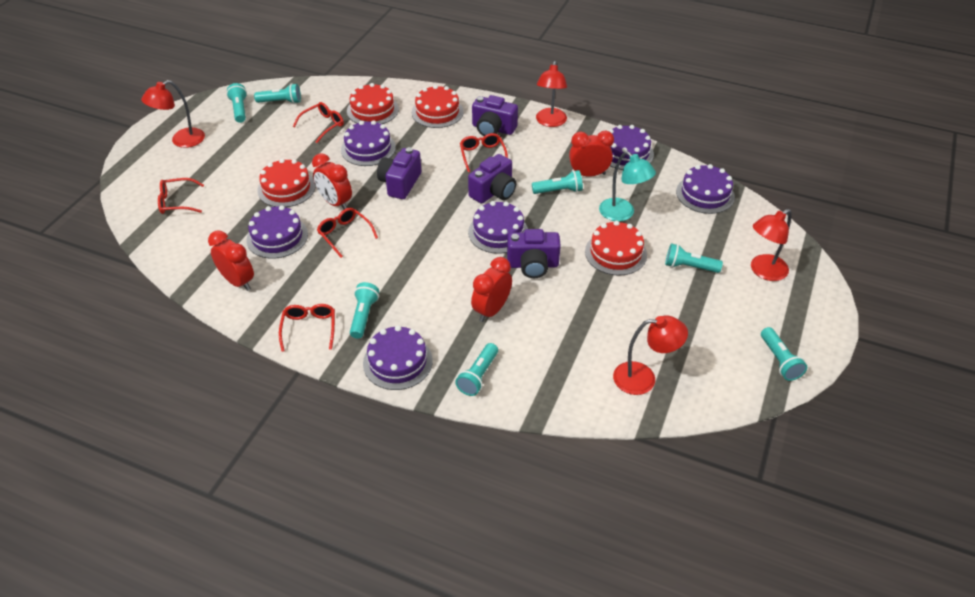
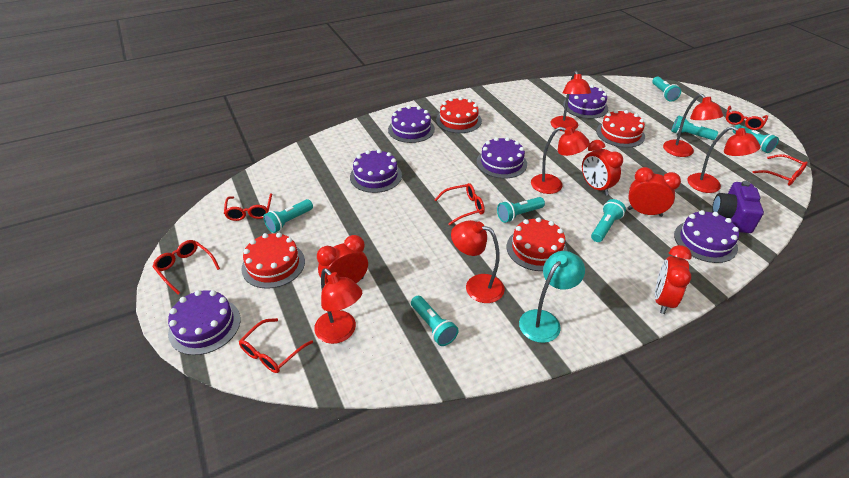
purple camera: [377,147,421,199] [468,154,516,204] [472,95,518,136] [507,229,561,278] = 4 -> [712,181,764,233] = 1
red glasses: [158,178,204,214] [279,304,335,352] [293,102,344,143] [317,208,378,258] [460,133,508,172] = 5 -> [152,240,220,294] [224,193,272,221] [239,318,313,373] [435,183,485,225] [726,106,768,130] [752,154,808,186] = 6
red lamp: [141,80,205,148] [536,61,567,127] [613,315,688,395] [751,209,791,281] = 4 -> [314,268,362,344] [451,220,505,303] [531,127,590,194] [551,71,591,132] [663,94,723,157] [687,126,760,193] = 6

